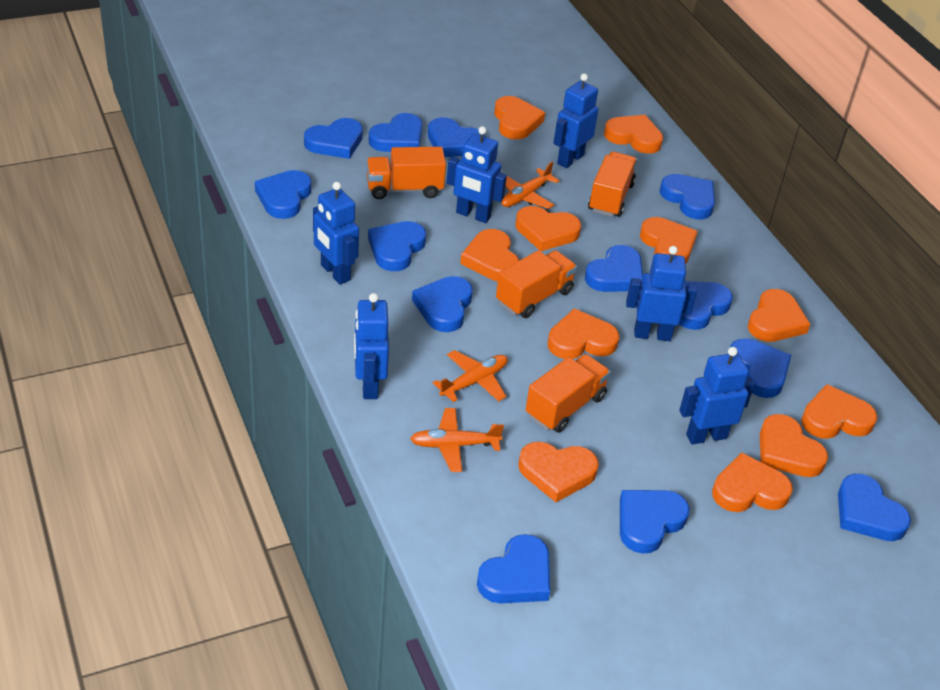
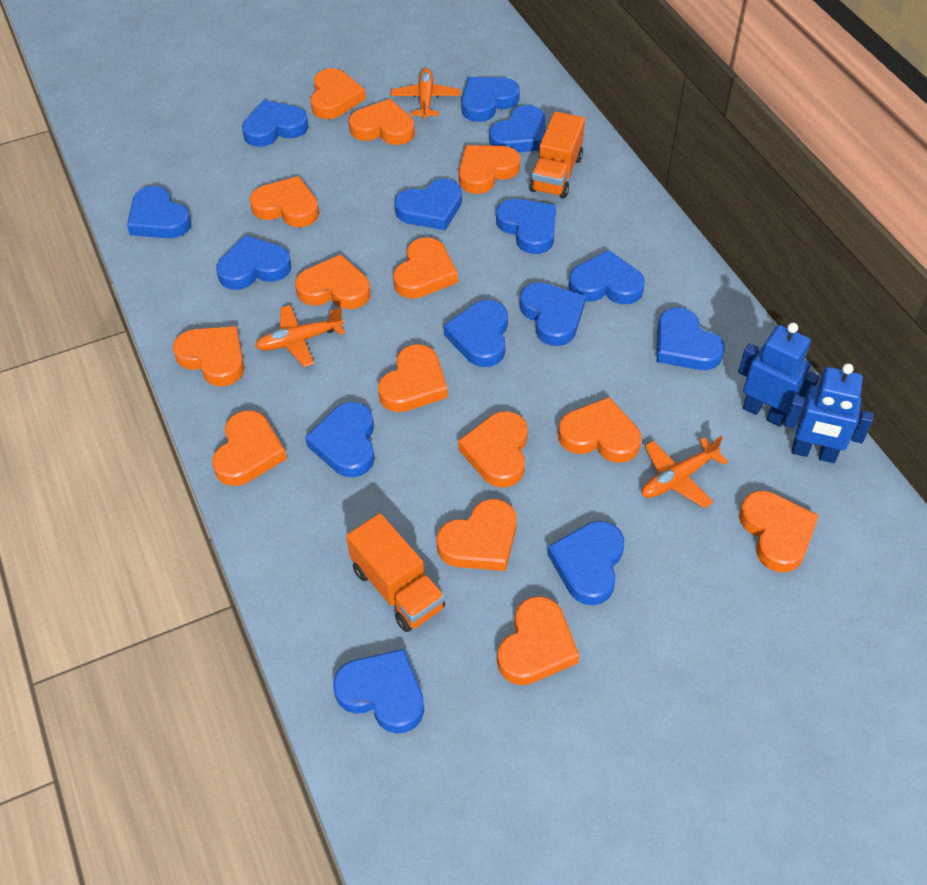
blue heart: [255,170,312,219] [304,118,363,159] [368,221,426,271] [369,113,423,152] [412,276,473,332] [428,118,485,157] [477,534,550,604] [585,245,643,292] [620,490,690,554] [660,174,715,219] [679,281,733,330] [730,339,791,398] [838,474,911,541] = 13 -> [127,186,191,238] [216,235,291,290] [242,100,309,147] [305,402,375,478] [333,649,424,734] [394,179,462,230] [444,300,508,367] [461,77,520,122] [489,105,546,152] [496,199,557,254] [519,282,586,346] [547,521,624,605] [569,250,645,304] [657,307,725,370] = 14
blue robot: [313,182,359,285] [354,293,389,399] [446,126,507,223] [554,73,599,168] [626,246,697,341] [679,347,754,444] = 6 -> [738,323,820,427] [784,363,874,463] = 2
orange heart: [460,229,519,281] [494,96,545,140] [516,206,581,251] [518,442,599,502] [548,308,619,359] [604,115,663,154] [640,217,698,264] [712,452,793,512] [748,289,810,342] [760,414,828,477] [801,384,877,439] = 11 -> [173,326,244,386] [212,411,287,486] [249,176,319,227] [295,254,370,309] [310,68,366,119] [349,99,415,145] [378,344,448,412] [393,237,458,299] [437,499,517,571] [458,411,528,488] [459,145,520,194] [497,596,580,685] [558,397,641,463] [739,491,819,572] = 14
orange truck: [366,147,446,199] [496,250,577,318] [526,354,611,433] [588,152,637,217] = 4 -> [346,513,445,632] [529,112,585,199] = 2

